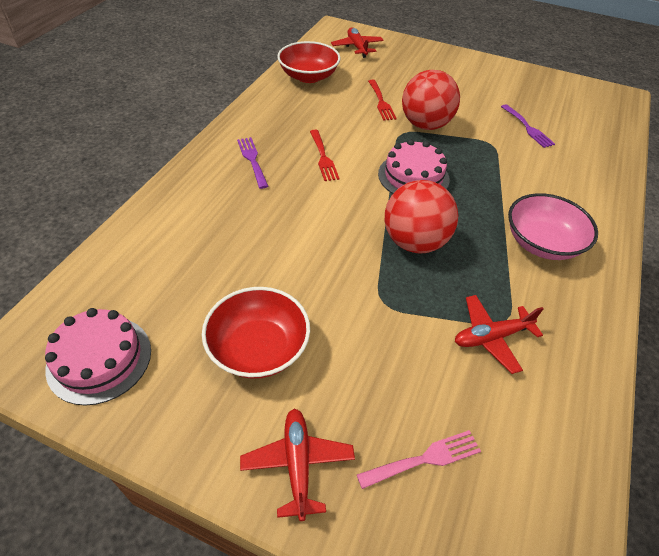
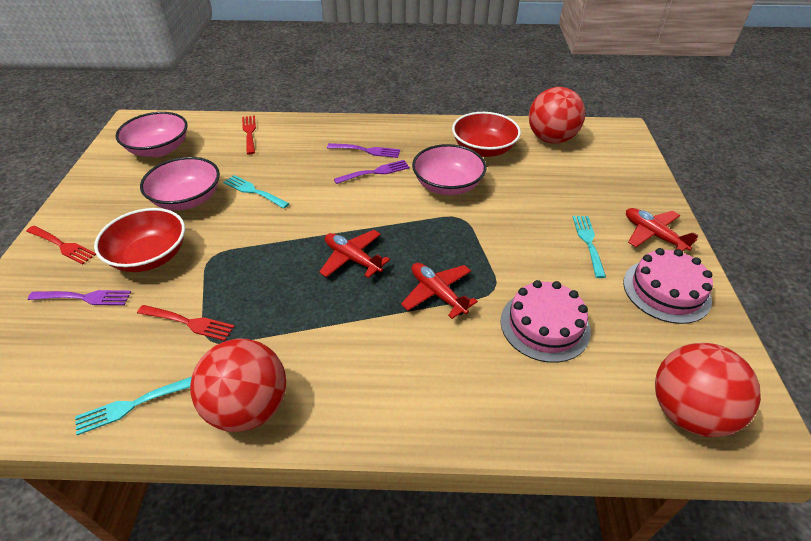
pink bowl: [508,193,598,260] = 1 -> [116,112,188,157] [140,157,220,210] [412,144,487,195] = 3
pink fork: [357,430,481,489] = 1 -> none = 0
purple fork: [237,137,268,189] [501,104,555,148] = 2 -> [28,290,131,305] [327,143,400,158] [334,160,410,184] = 3
red ball: [385,180,459,253] [402,70,460,130] = 2 -> [190,339,286,432] [529,87,585,144] [655,343,761,437] = 3
red fork: [310,130,340,181] [368,80,397,121] = 2 -> [26,226,96,265] [137,305,235,341] [242,115,256,155] = 3
turquoise fork: none = 0 -> [75,377,192,435] [223,175,290,209] [573,216,606,278] = 3

